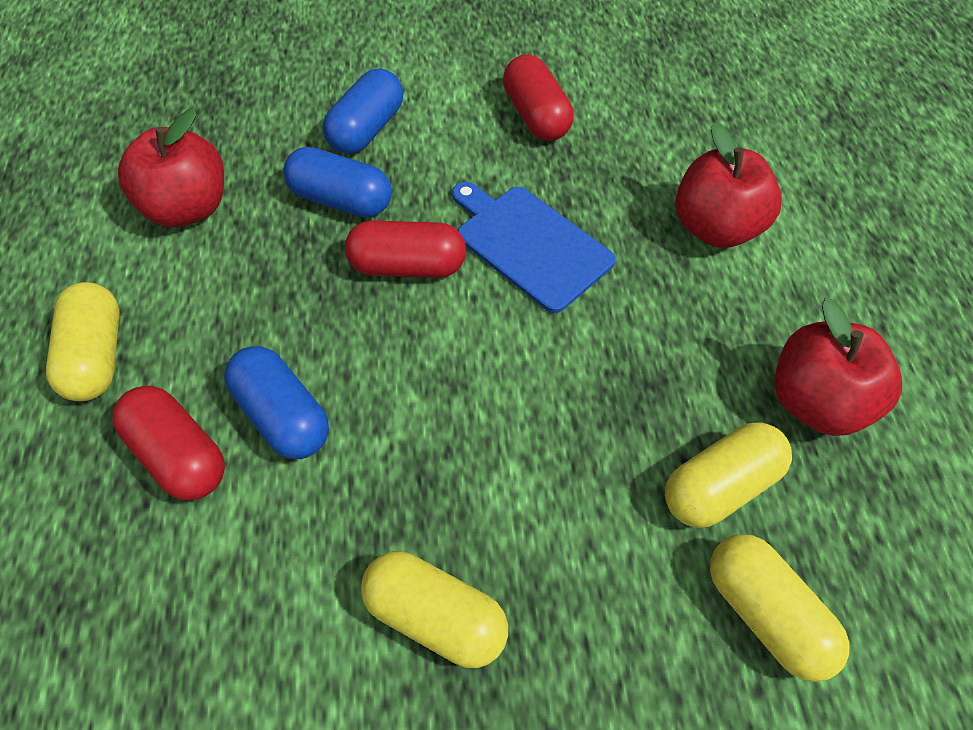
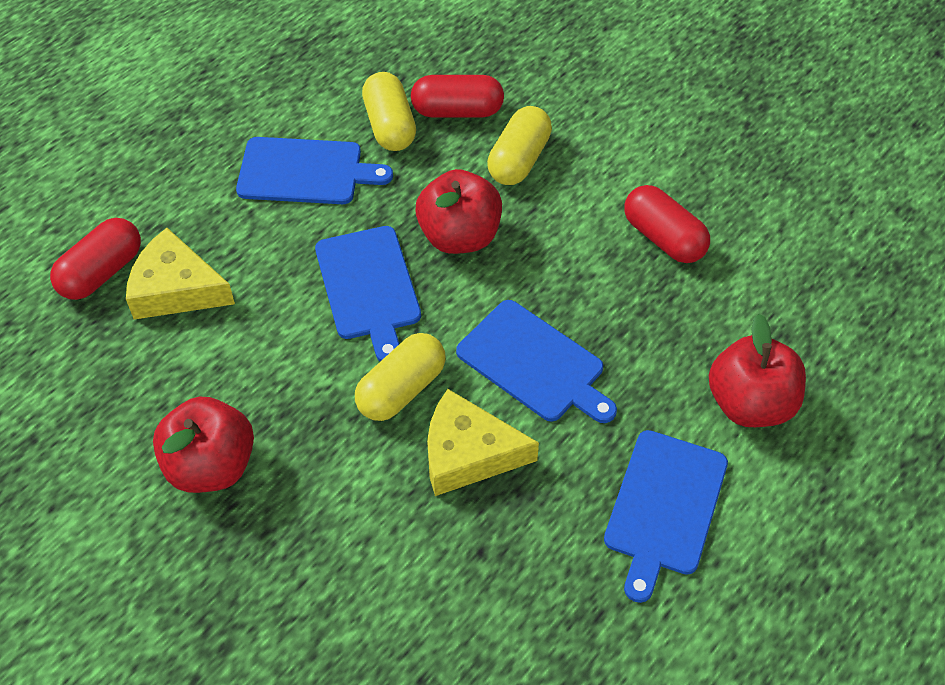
blue capsule: [224,346,329,459] [283,147,391,217] [323,68,403,154] = 3 -> none = 0
blue cutting board: [452,182,616,313] = 1 -> [236,137,393,204] [315,226,421,361] [456,300,617,423] [604,430,728,603] = 4
yellow capsule: [46,282,120,401] [361,551,508,668] [665,422,792,528] [710,534,850,682] = 4 -> [355,333,446,421] [362,72,416,151] [487,106,552,185] = 3
yellow cheese: none = 0 -> [126,228,235,320] [427,389,539,496] = 2

